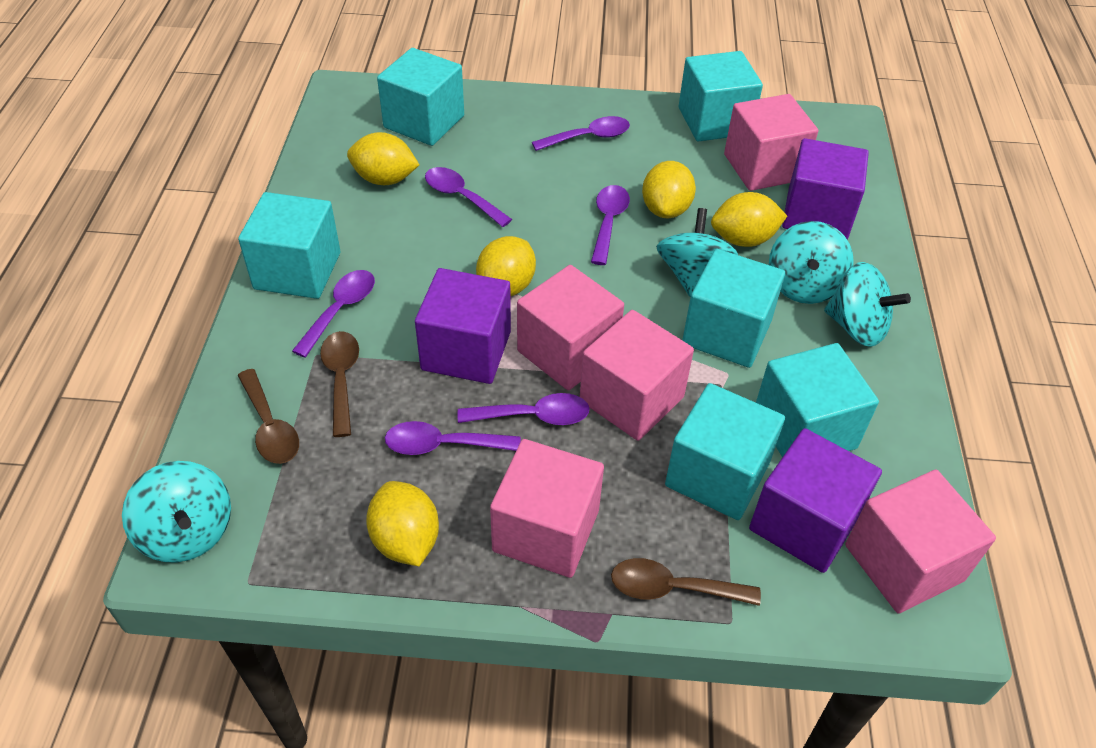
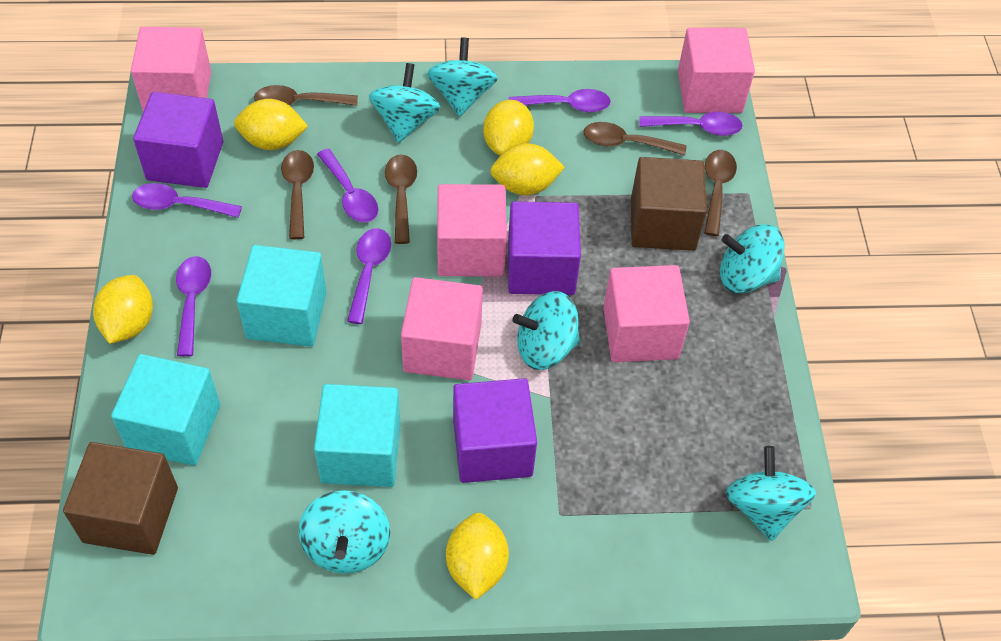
brown cube: none = 0 -> [63,442,178,555] [631,157,707,251] = 2
brown spoon: [238,369,299,464] [320,331,359,437] [611,558,761,606] = 3 -> [254,85,358,106] [281,150,314,239] [385,155,417,244] [584,122,687,156] [704,150,737,236] = 5
turquoise cube: [238,192,340,299] [377,48,464,146] [665,383,785,520] [679,51,763,142] [682,249,785,368] [756,343,879,457] = 6 -> [111,354,220,466] [237,245,327,347] [314,384,400,487] = 3
turquoise spinning top: [122,461,231,562] [656,208,738,297] [769,221,854,304] [824,262,911,347] = 4 -> [298,490,390,574] [369,63,441,143] [427,37,498,117] [512,291,580,370] [720,224,785,293] [725,446,816,541] = 6

